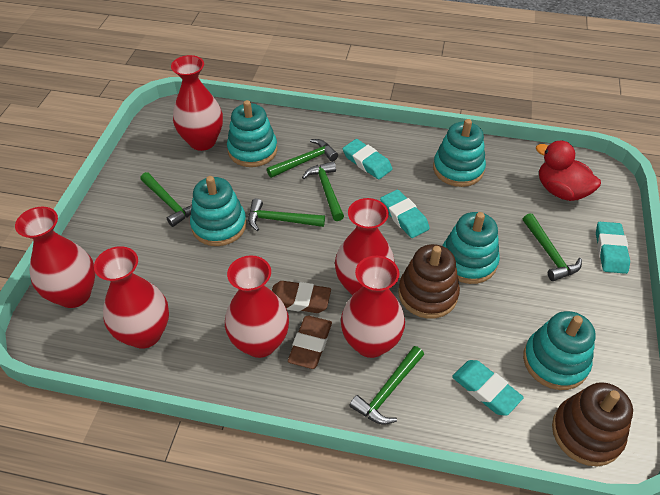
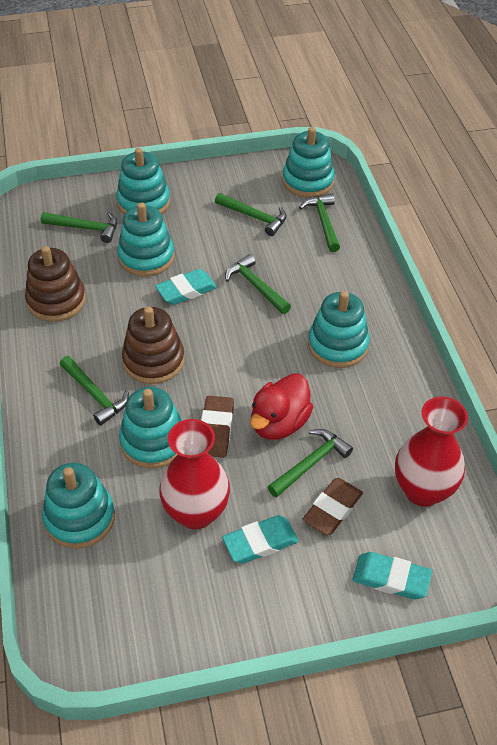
red vase: [15,207,95,308] [94,246,169,349] [171,55,223,151] [225,255,289,358] [335,198,395,296] [341,256,405,358] = 6 -> [159,419,230,529] [395,397,468,507] = 2
turquoise eraser: [343,139,393,179] [380,190,430,238] [452,360,524,416] [596,222,630,274] = 4 -> [155,269,217,305] [222,515,299,564] [353,552,432,599] = 3
turquoise stacking toy: [190,176,247,246] [227,100,277,167] [433,119,486,187] [442,212,500,284] [523,311,596,390] = 5 -> [42,463,115,549] [116,148,170,214] [117,202,174,277] [119,387,182,468] [283,127,335,198] [308,291,370,368] = 6

